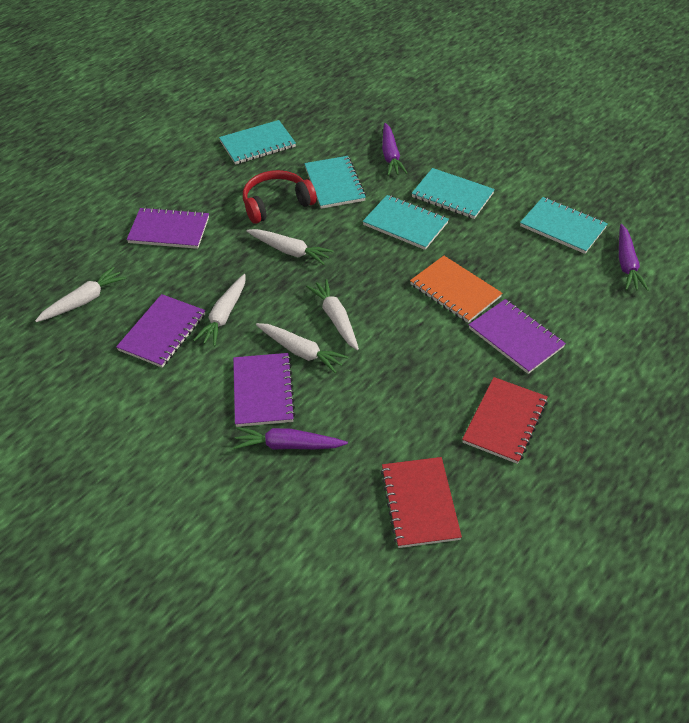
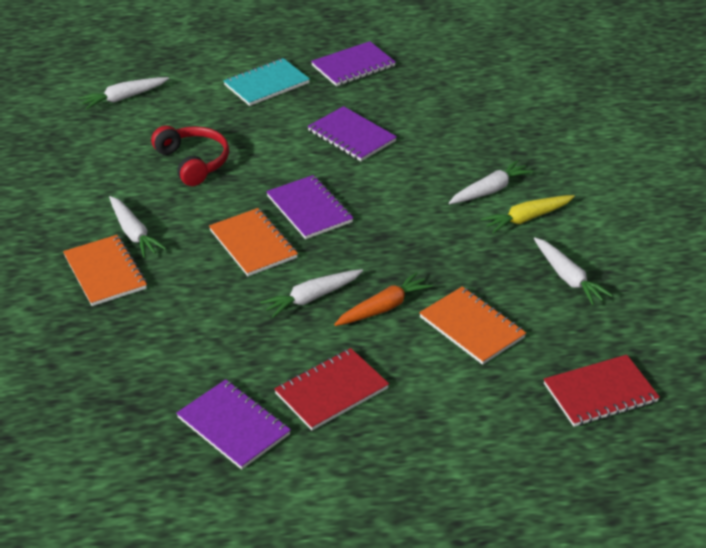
orange carrot: none = 0 -> [334,272,433,326] = 1
orange notebook: [410,256,502,323] = 1 -> [63,235,147,306] [209,208,298,276] [419,286,526,365] = 3
purple carrot: [233,427,348,450] [382,123,408,176] [619,224,649,291] = 3 -> none = 0
turquoise notebook: [219,120,296,164] [304,156,366,209] [363,195,449,250] [411,168,495,219] [520,197,608,254] = 5 -> [223,58,310,106] = 1
yellow carrot: none = 0 -> [481,195,575,233] = 1

